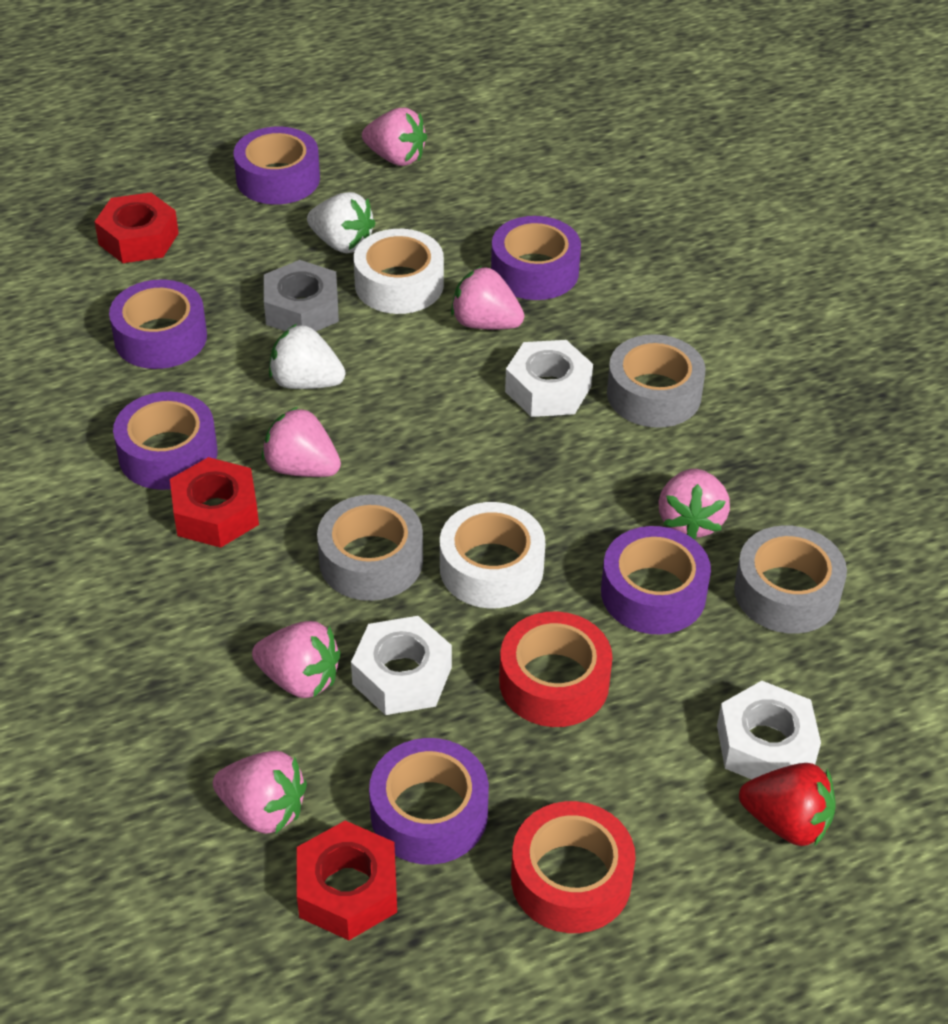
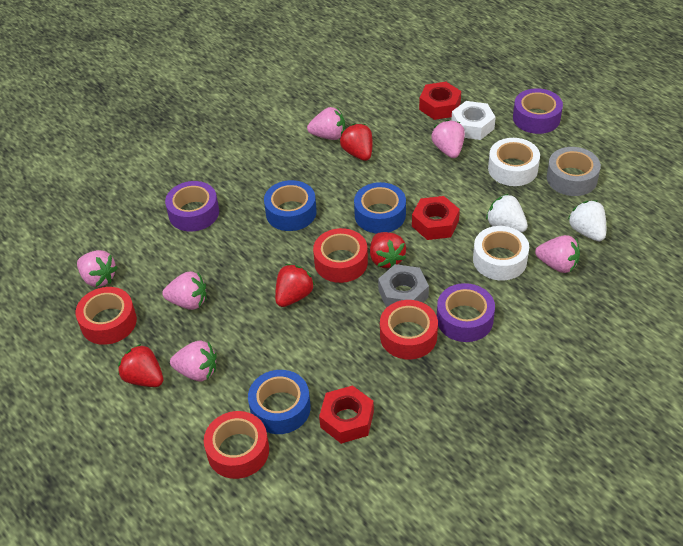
blue tape: none = 0 -> [248,370,311,434] [264,180,317,231] [354,182,406,233] = 3
grey tape: [317,494,423,601] [607,334,706,428] [734,525,847,634] = 3 -> [547,147,601,196] = 1
purple tape: [109,279,207,369] [113,392,218,490] [234,127,320,205] [369,738,489,865] [491,216,581,300] [601,526,711,634] = 6 -> [165,181,219,232] [437,283,495,342] [513,88,563,134] = 3
red strawberry: [739,763,836,846] = 1 -> [118,344,163,387] [275,264,315,307] [340,123,373,161] [370,232,406,268] = 4
red tape: [499,612,612,727] [511,801,636,933] = 2 -> [76,287,137,345] [204,411,269,479] [313,228,368,283] [380,300,438,359] = 4
white nut: [351,616,452,715] [505,340,593,417] [717,681,821,779] = 3 -> [451,101,496,140] = 1

